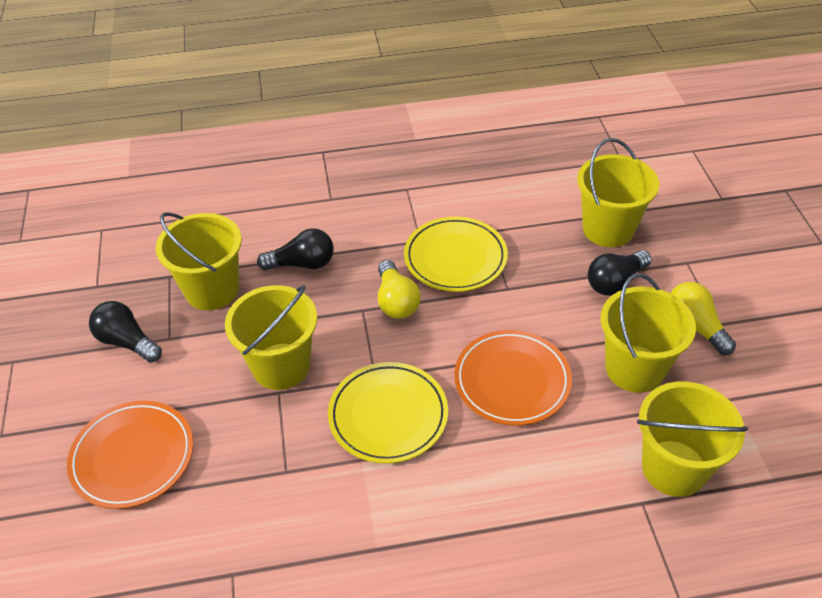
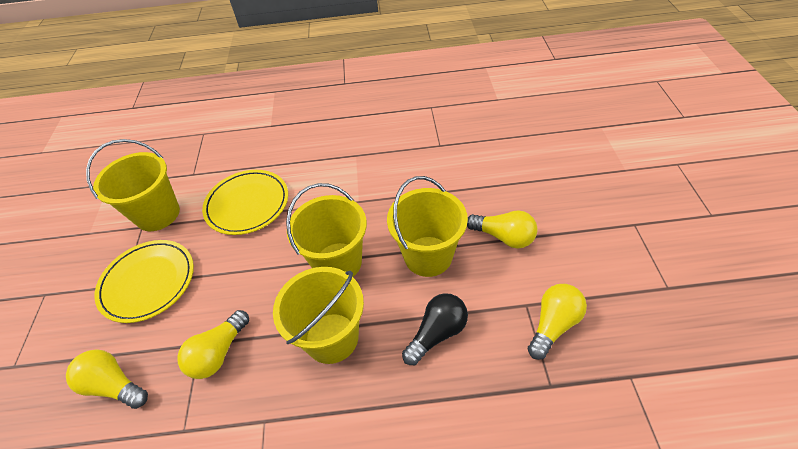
black light bulb: [89,301,162,363] [257,228,334,270] [588,250,652,296] = 3 -> [402,293,468,365] = 1
orange plate: [67,400,193,509] [454,330,572,426] = 2 -> none = 0
yellow bucket: [156,212,242,310] [225,285,317,390] [577,138,659,247] [601,273,696,393] [637,381,748,497] = 5 -> [86,139,180,231] [273,267,364,364] [286,183,367,277] [387,176,468,277] = 4
yellow light bulb: [378,260,421,319] [670,282,736,355] = 2 -> [66,350,148,409] [177,310,249,379] [467,210,538,249] [528,284,587,360] = 4

